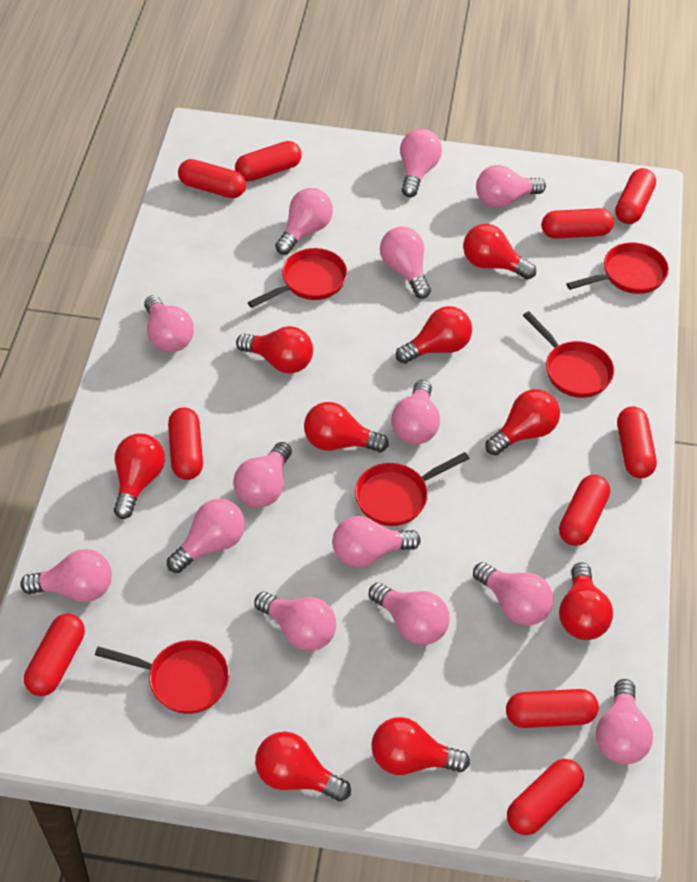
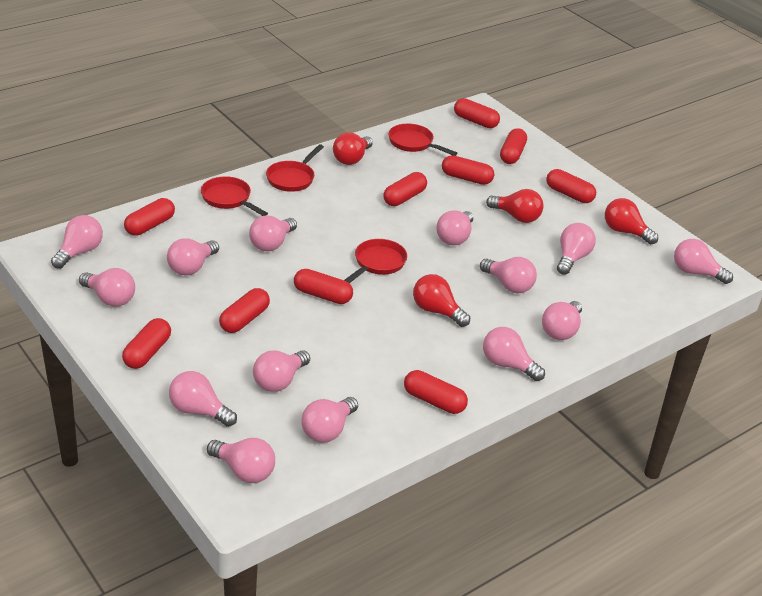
red light bulb: [114,434,165,519] [236,326,313,373] [255,732,351,802] [304,402,389,452] [371,717,470,775] [396,306,472,364] [463,224,536,280] [486,389,560,455] [559,562,613,640] = 9 -> [333,132,373,165] [413,274,470,327] [486,189,543,223] [605,198,658,244] = 4
red pan: [95,640,229,714] [248,248,347,308] [355,452,470,526] [523,311,614,398] [566,243,669,294] = 5 -> [201,176,268,216] [266,144,324,192] [344,239,407,283] [388,124,457,156] = 4

